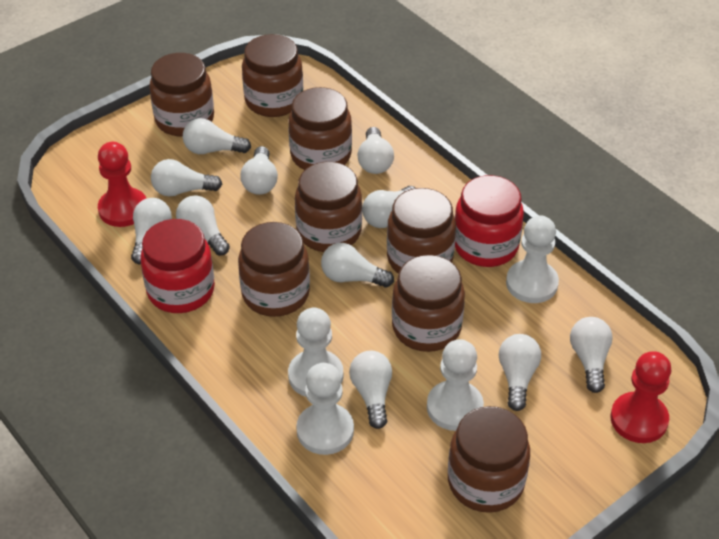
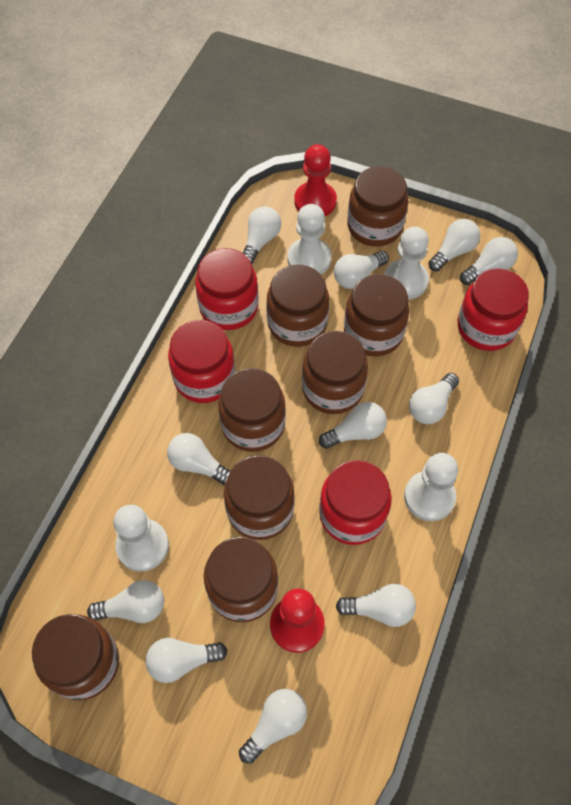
red jar: [140,219,215,313] [455,175,524,267] = 2 -> [168,320,235,403] [195,248,258,330] [319,460,392,545] [457,269,529,351] = 4

